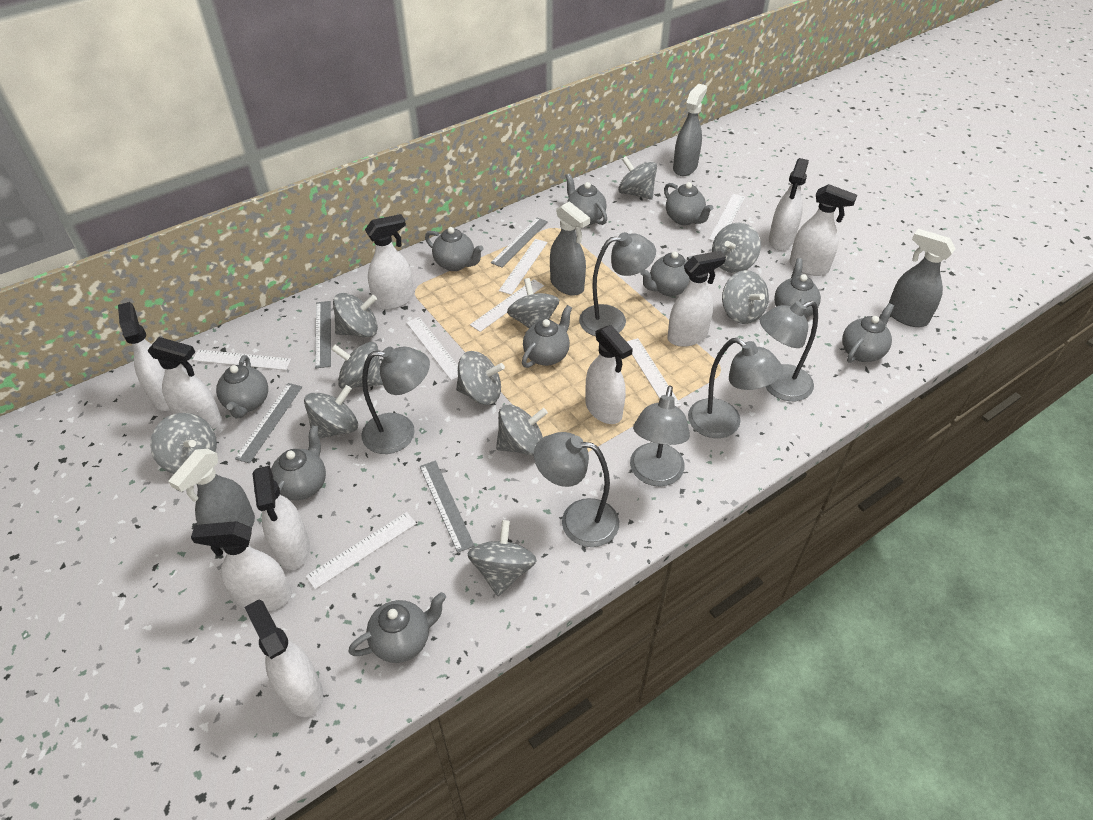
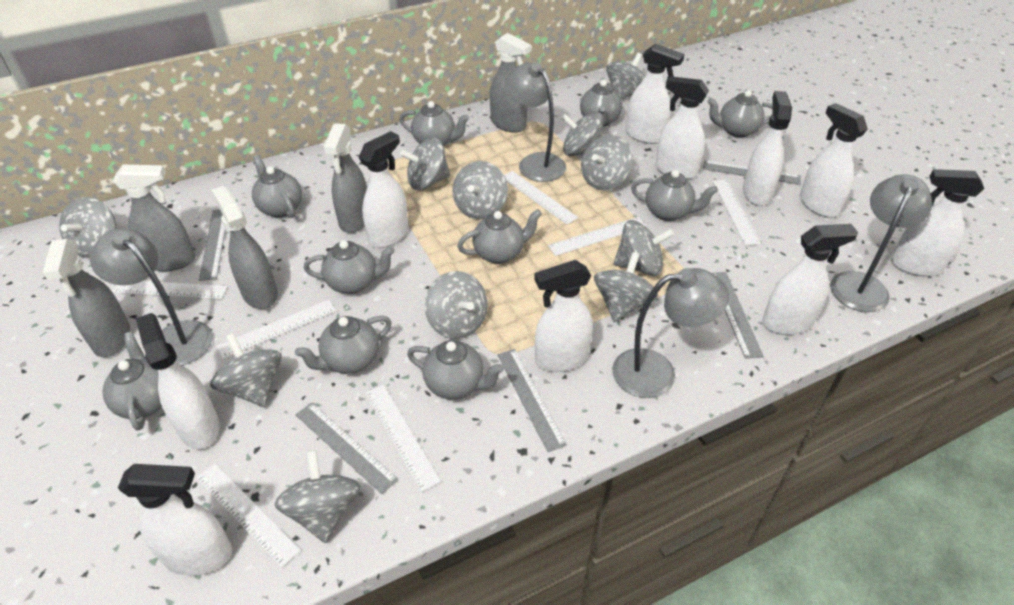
grey lamp: [361,346,430,454] [534,432,619,547] [579,232,656,336] [630,385,690,487] [688,338,783,438] [760,301,818,401] = 6 -> [90,228,213,365] [505,62,566,182] [612,268,729,398] [830,175,932,312] = 4
grey ruler: [235,383,302,463] [315,301,331,369] [420,461,475,553] [491,218,548,268] = 4 -> [199,209,226,281] [296,402,398,494] [497,349,567,452] [703,160,801,185] [712,272,764,359] = 5
grey spray bottle: [168,449,255,551] [550,201,590,296] [673,84,707,176] [889,229,956,327] = 4 -> [42,239,130,357] [113,165,195,271] [211,186,278,309] [323,123,367,233] [490,33,532,133] = 5

